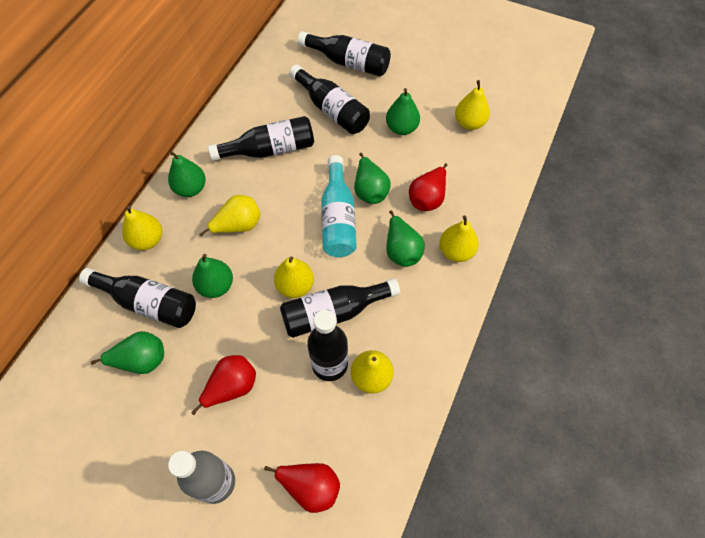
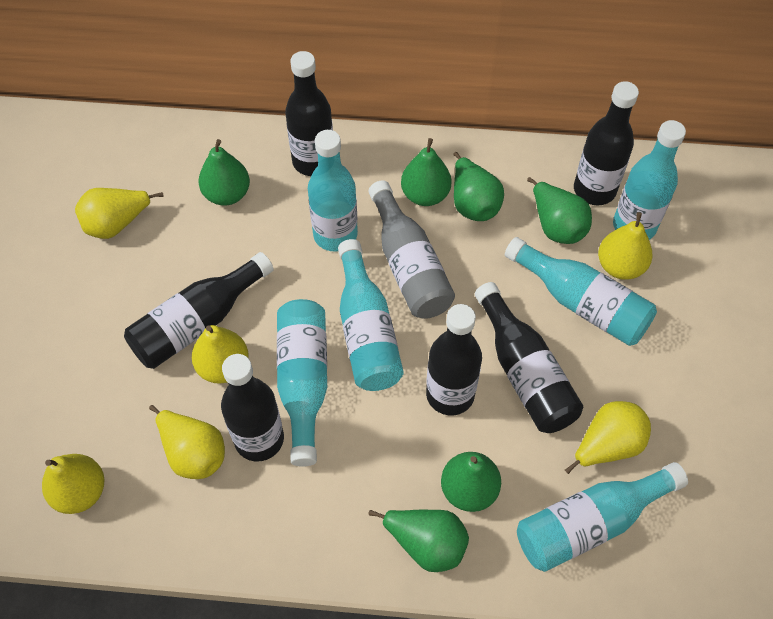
red pear: [191,355,256,415] [264,463,340,513] [409,163,448,211] = 3 -> none = 0
turquoise bottle: [321,155,357,257] = 1 -> [277,299,327,467] [308,130,358,251] [338,239,404,391] [505,237,657,346] [517,462,688,572] [613,120,686,240] = 6

